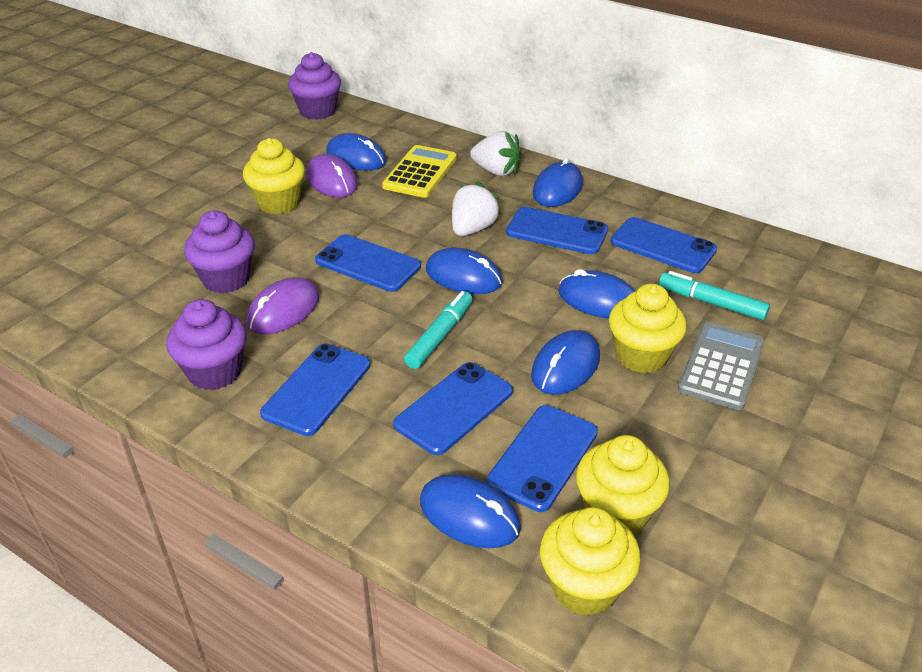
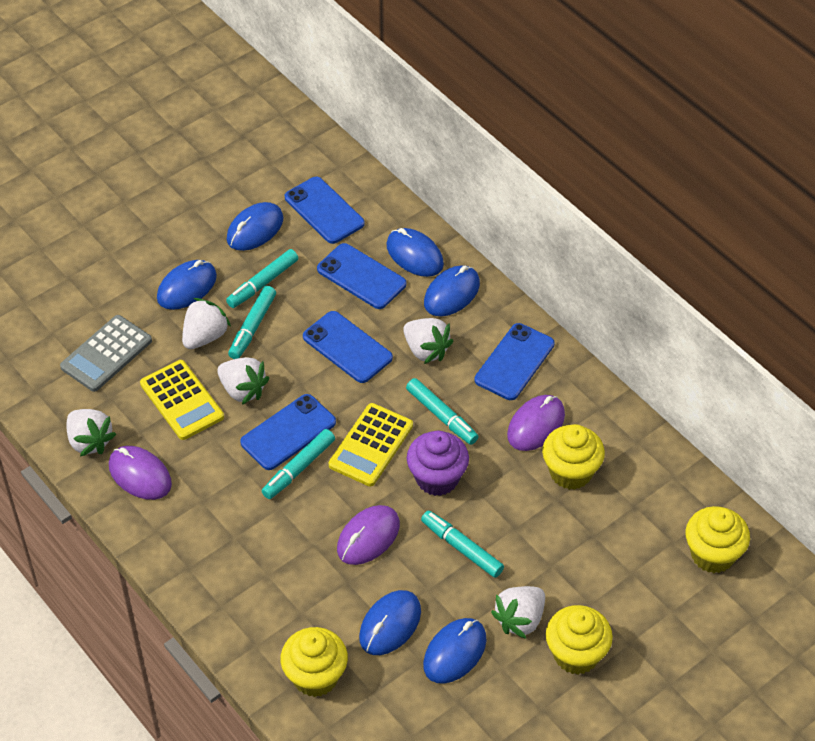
blue phone: [260,344,370,436] [315,234,421,292] [393,362,513,455] [486,405,598,512] [506,207,608,254] [611,217,717,273] = 6 -> [240,394,336,470] [285,177,365,244] [303,311,393,383] [317,243,406,309] [475,323,554,400] = 5
purple cupcake: [166,299,247,390] [184,210,255,294] [288,52,341,120] = 3 -> [407,431,469,496] = 1
purple mouse: [246,277,320,334] [306,154,358,197] = 2 -> [109,446,172,500] [337,505,400,565] [507,395,565,451] = 3
turquoise marker: [404,291,473,369] [659,271,770,320] = 2 -> [226,249,298,308] [228,286,276,359] [262,429,335,499] [406,378,479,445] [421,510,504,578] = 5
white strawberry: [452,181,501,236] [470,131,522,176] = 2 -> [66,409,116,457] [182,298,231,349] [217,357,269,405] [403,318,453,364] [491,586,545,639] = 5
yellow calculator: [382,145,457,198] = 1 -> [140,360,224,440] [329,403,413,486] = 2

